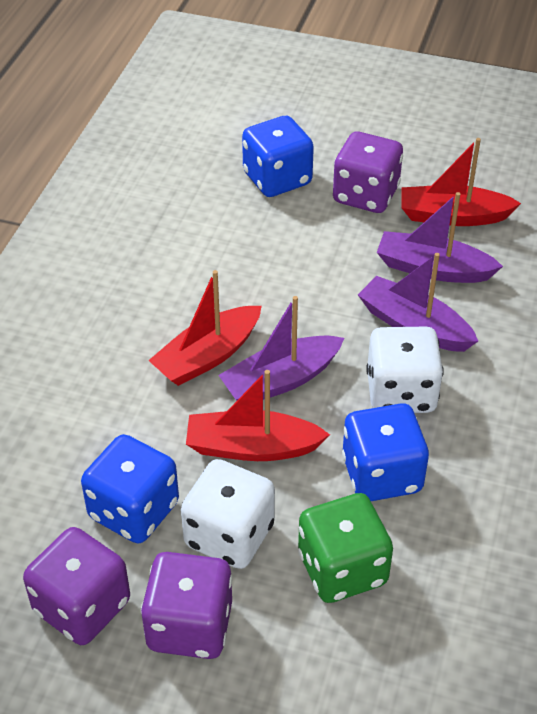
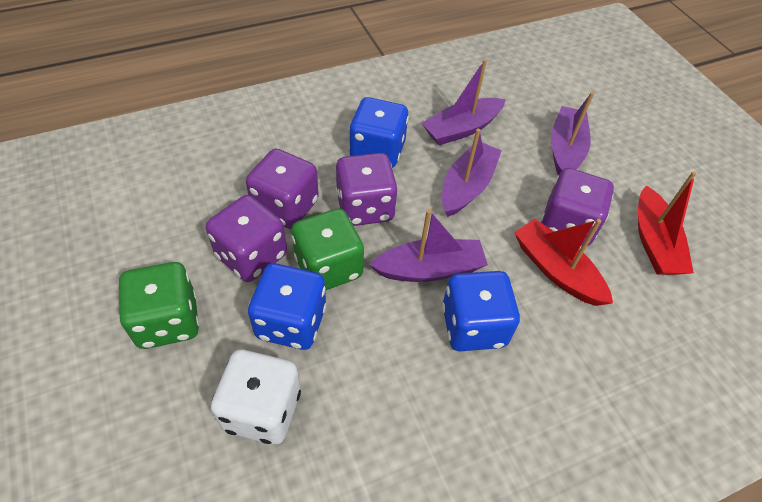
green dice: [298,493,393,603] = 1 -> [119,262,199,349] [291,208,364,291] = 2
purple boat: [218,296,344,400] [358,253,478,352] [377,192,503,283] = 3 -> [369,209,488,282] [422,59,506,145] [442,129,502,217] [551,92,594,175] = 4
purple dice: [23,527,130,645] [141,552,232,659] [333,132,403,213] = 3 -> [206,195,287,282] [246,149,319,229] [336,153,398,226] [541,168,614,246] = 4
red boat: [148,270,262,386] [186,370,330,461] [401,138,521,226] = 3 -> [514,219,613,306] [638,171,696,275] = 2
white dice: [181,459,275,569] [366,327,444,413] = 2 -> [211,349,301,444] = 1

